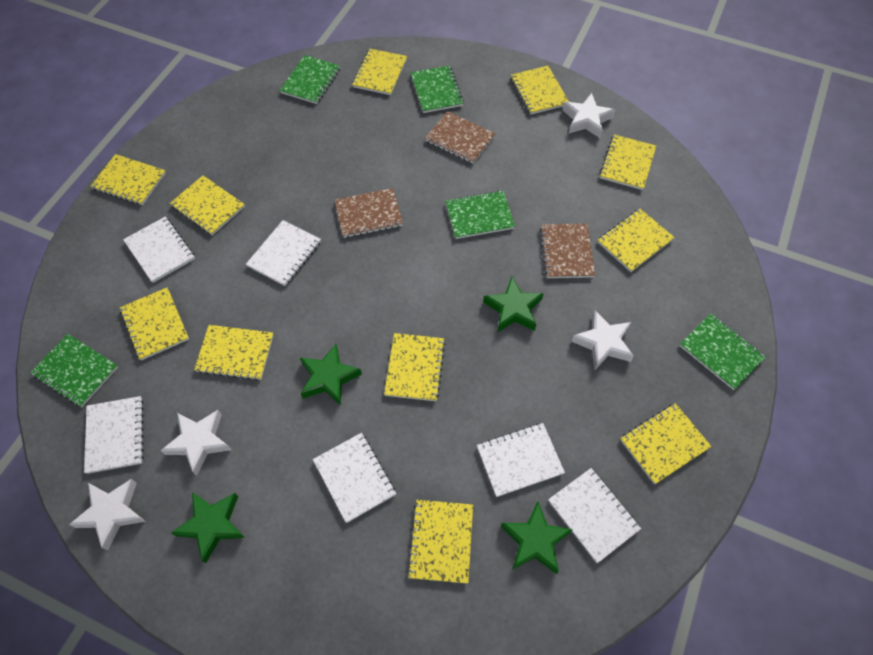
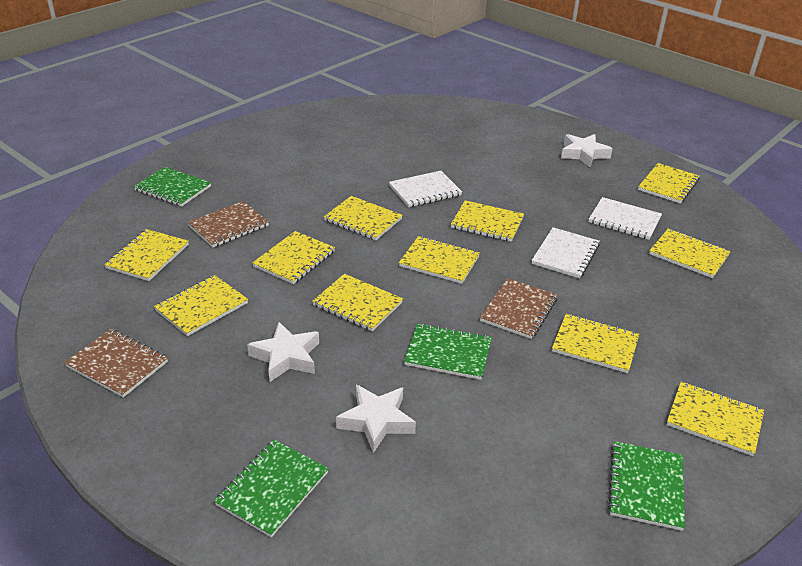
green notebook: [30,334,118,407] [280,55,340,104] [411,65,464,113] [445,190,515,239] [679,314,766,390] = 5 -> [134,167,211,207] [214,440,329,537] [404,323,492,380] [608,441,685,531] = 4
green star: [171,492,245,563] [300,344,362,406] [483,277,544,332] [501,502,573,574] = 4 -> none = 0
white notebook: [84,396,144,474] [123,217,195,283] [246,220,321,286] [313,433,396,523] [477,423,565,497] [548,468,641,563] = 6 -> [389,171,462,207] [532,227,600,278] [589,197,662,240] = 3
white star: [69,479,146,551] [161,410,231,476] [563,93,615,138] [571,310,634,370] = 4 -> [247,322,319,382] [336,385,416,453] [561,134,613,167] = 3

